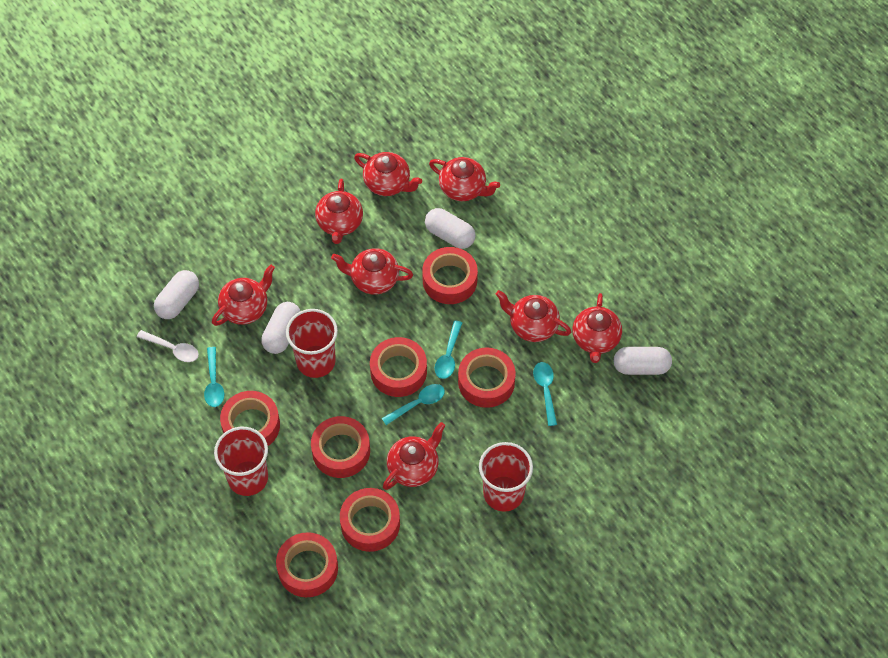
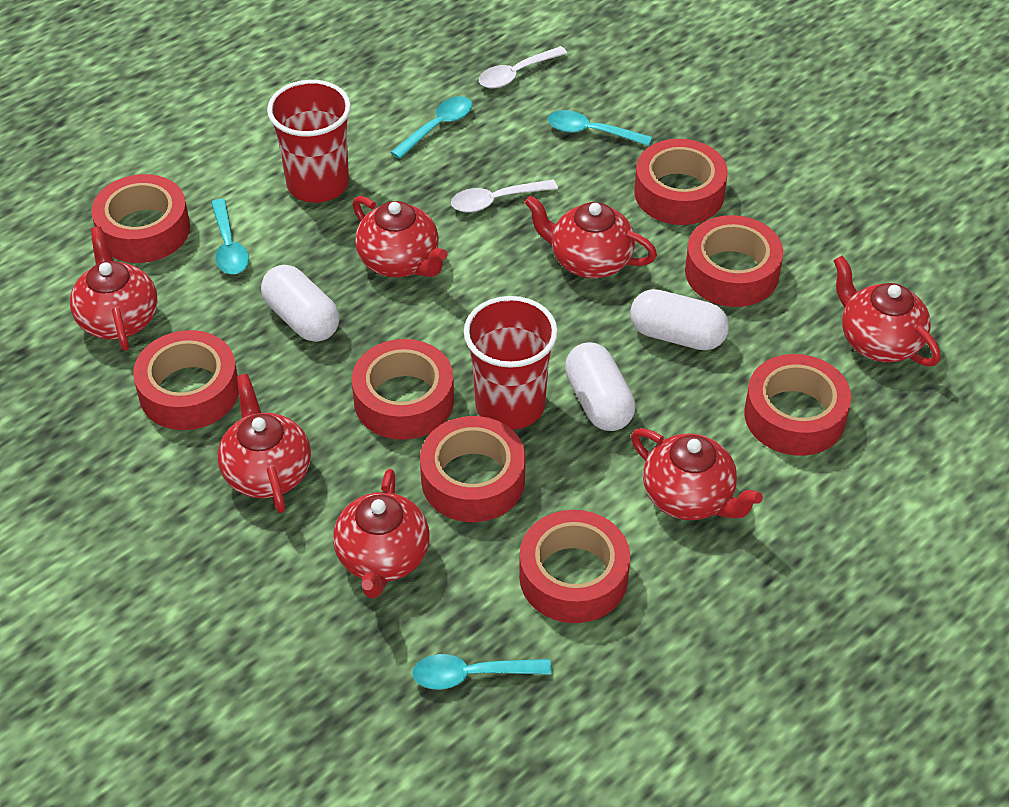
red cup: [214,427,268,496] [286,309,338,378] [479,442,533,512] = 3 -> [267,80,351,203] [464,296,558,430] = 2
red tape: [220,391,280,446] [276,532,338,597] [311,416,370,478] [340,488,400,552] [370,337,427,397] [422,247,478,304] [458,348,516,408] = 7 -> [91,174,190,263] [133,330,239,430] [352,339,454,440] [420,416,525,522] [519,510,630,623] [634,139,728,225] [685,215,783,307] [744,354,851,456] = 8
red teapot: [212,265,275,326] [315,179,363,244] [331,248,413,295] [354,152,422,196] [383,422,445,490] [429,157,500,201] [496,290,571,342] [572,293,622,363] = 8 -> [70,226,158,351] [217,374,311,513] [333,469,430,598] [353,196,448,277] [525,196,657,278] [631,428,763,520] [833,255,940,366] = 7
white capsule: [154,270,199,319] [261,302,300,354] [425,208,476,249] [614,347,672,375] = 4 -> [261,265,340,342] [565,343,636,431] [630,289,729,350] = 3
white spoon: [137,330,199,362] = 1 -> [451,179,558,212] [479,46,567,88] = 2

